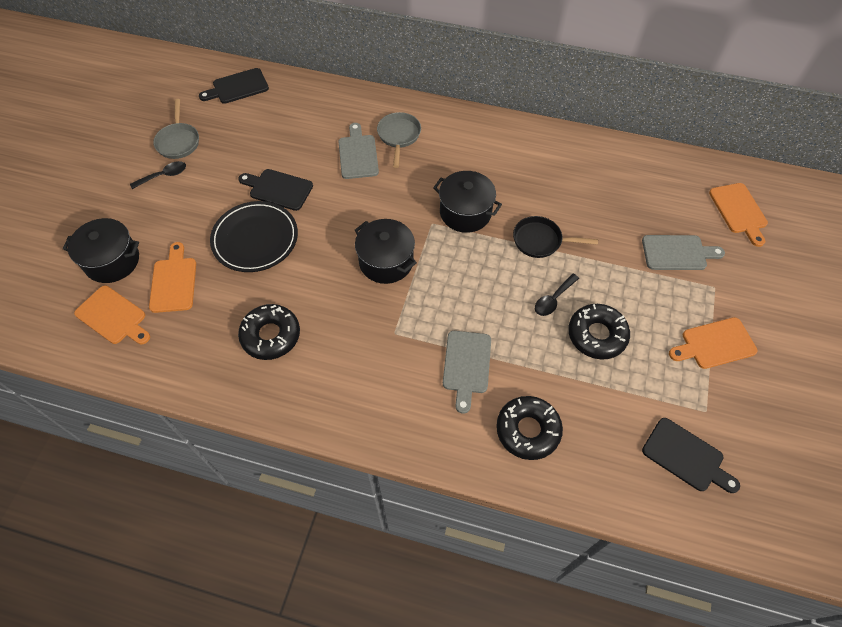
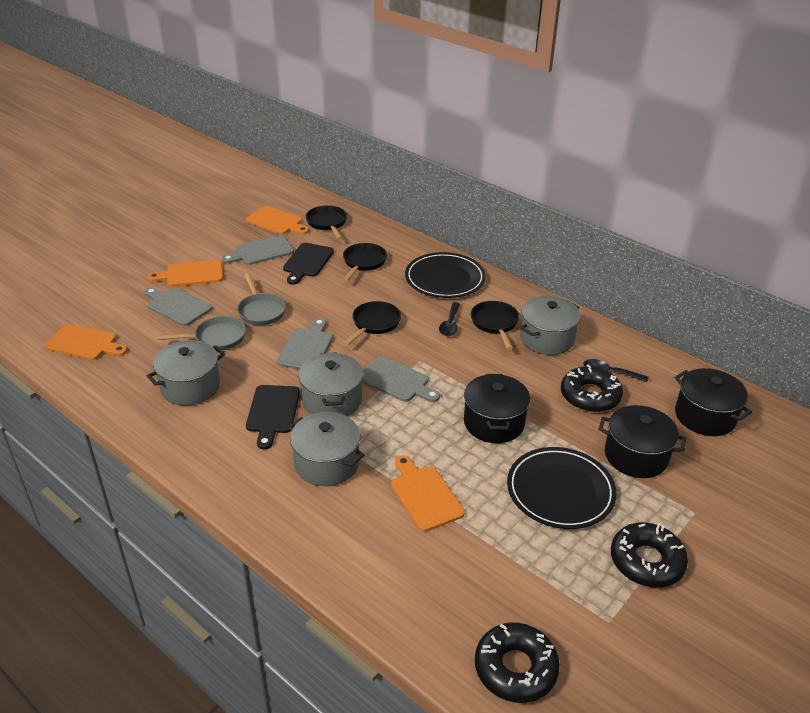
black cutting board: [199,68,269,104] [238,169,313,211] [642,418,740,493] = 3 -> [246,385,300,449] [283,243,334,285] = 2
black pan: [513,216,598,258] = 1 -> [306,205,347,240] [343,243,387,282] [343,301,401,346] [471,301,519,350] = 4
black plate: [210,201,298,272] = 1 -> [405,252,486,298] [507,447,617,529] = 2
grey cutting board: [338,123,379,179] [443,331,491,414] [642,235,725,270] = 3 -> [144,287,212,326] [222,235,294,265] [277,318,333,370] [362,356,440,402] = 4
grey pot: none = 0 -> [147,340,225,406] [288,412,364,486] [299,352,363,416] [520,296,580,355] = 4

